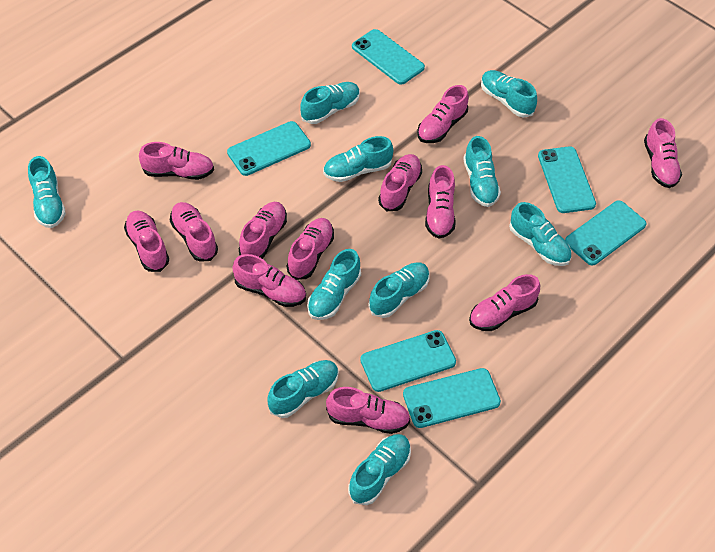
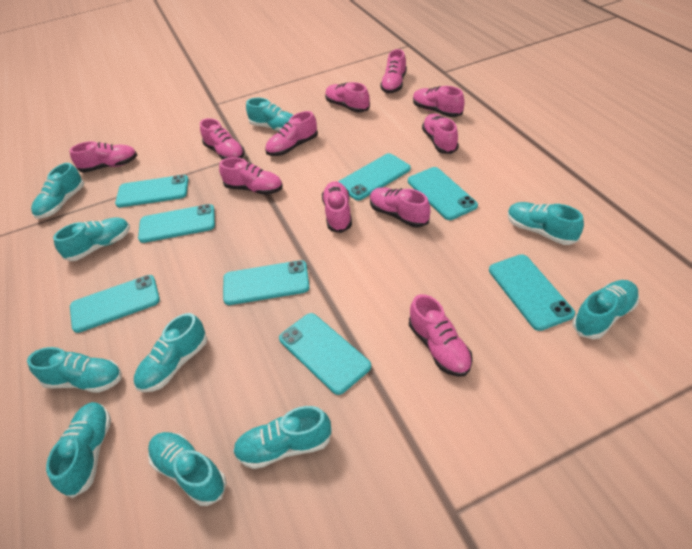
pink shoe: [124,210,169,272] [139,142,214,180] [170,202,218,261] [232,254,306,307] [238,202,287,259] [287,218,334,280] [326,387,410,434] [378,154,422,211] [417,85,468,143] [425,165,456,239] [469,274,540,331] [644,118,682,188] = 12 -> [70,141,137,173] [200,118,245,160] [219,157,283,195] [265,111,318,156] [322,181,352,233] [325,82,370,112] [370,187,430,227] [380,49,407,93] [409,294,473,377] [413,86,465,117] [422,114,459,154] = 11
turquoise phone: [227,121,311,176] [352,29,425,85] [360,330,456,392] [403,368,501,428] [538,146,596,213] [565,201,647,265] = 6 -> [70,275,160,333] [115,175,189,207] [138,204,215,243] [223,260,309,305] [279,313,371,395] [338,153,411,200] [408,167,478,220] [489,254,575,331] = 8

